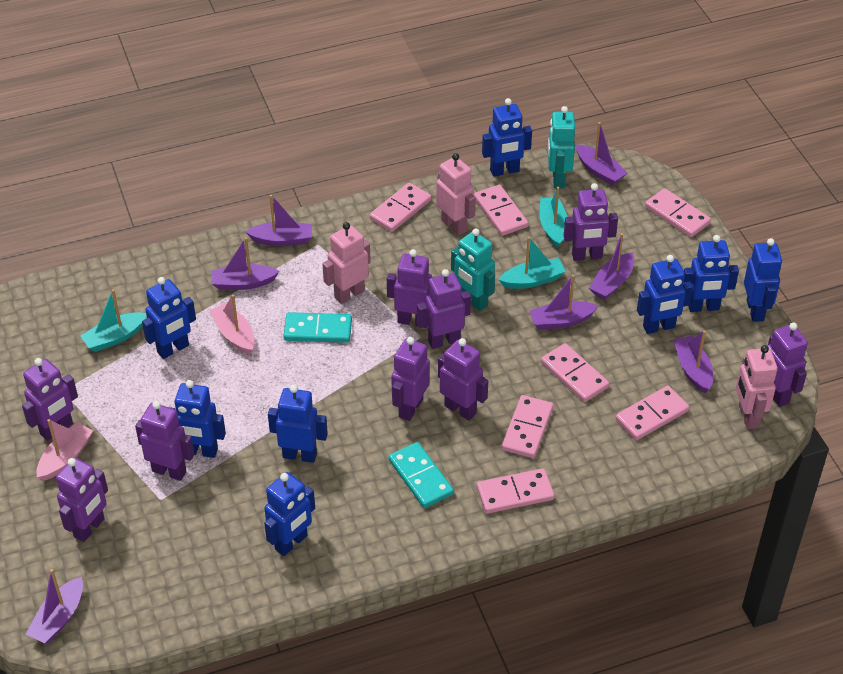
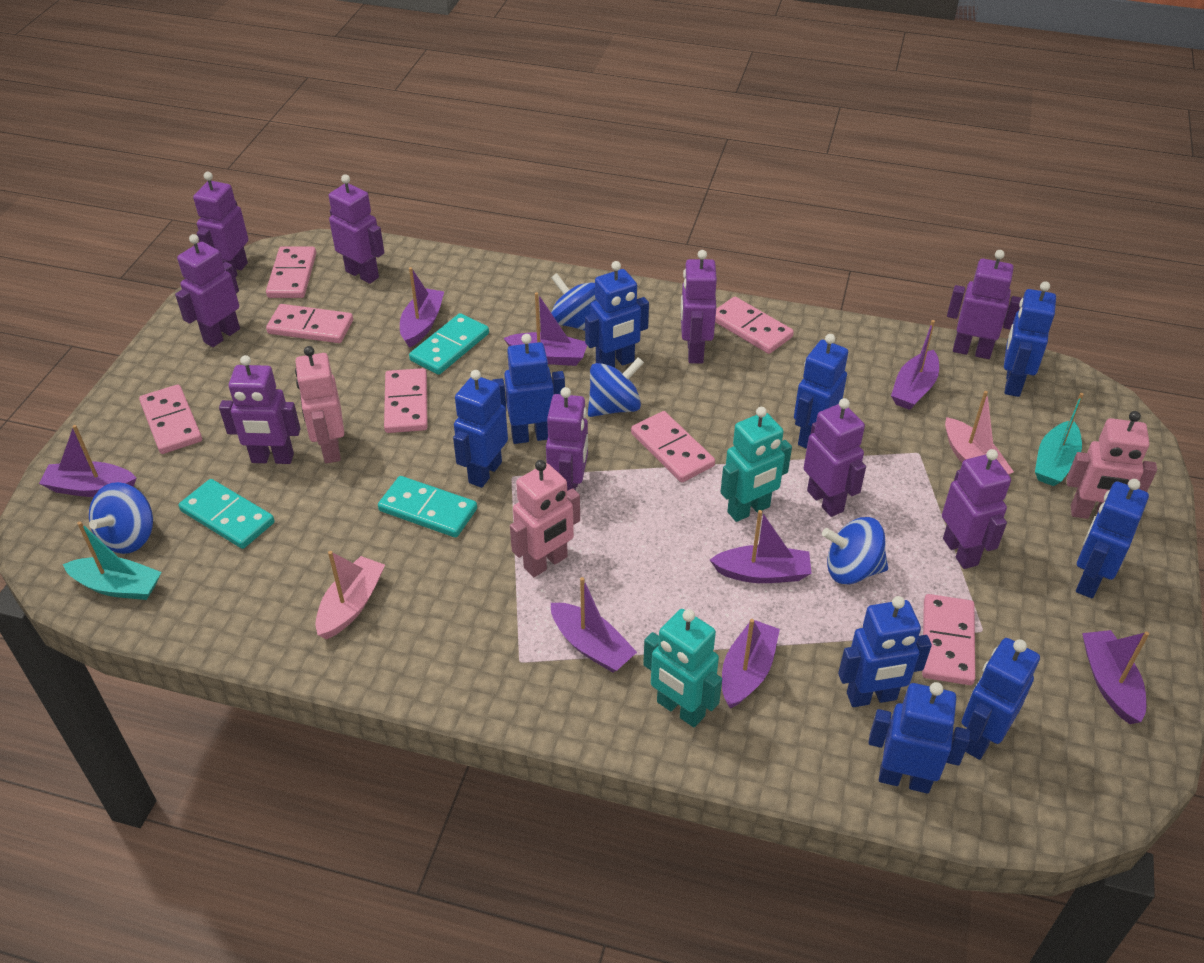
blue robot: [142,277,196,359] [169,380,226,458] [264,472,315,556] [268,385,328,463] [482,98,532,177] [637,255,693,334] [684,235,739,312] [744,238,782,322] = 8 -> [453,370,508,488] [492,334,565,444] [585,261,649,367] [794,334,848,449] [838,596,932,707] [868,682,970,794] [962,638,1040,760] [1004,281,1056,397] [1076,479,1149,598] = 9
blue spinning top: none = 0 -> [89,482,153,554] [551,273,596,331] [588,357,644,417] [822,517,888,584] = 4
purple boat: [26,569,83,643] [211,237,279,290] [245,195,312,246] [529,275,598,330] [576,122,627,185] [589,233,634,300] [673,330,713,393] = 7 -> [39,425,136,497] [400,267,444,348] [503,292,587,366] [551,577,637,673] [710,510,812,583] [722,619,780,709] [891,320,939,410] [1082,630,1149,724] = 8
turquoise boat: [81,289,147,352] [498,237,566,289] [540,187,567,248] = 3 -> [63,521,162,600] [1035,393,1084,486] = 2
turquoise domino: [283,312,352,343] [389,442,454,508] = 2 -> [179,479,275,549] [378,476,477,538] [409,313,489,375] = 3

